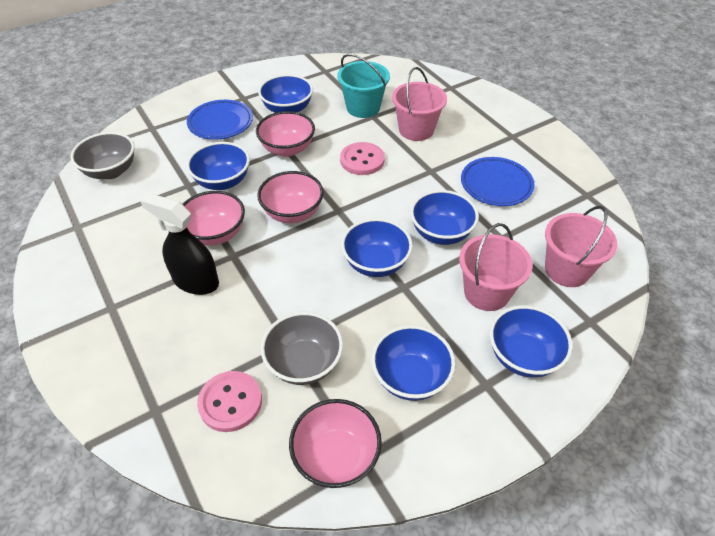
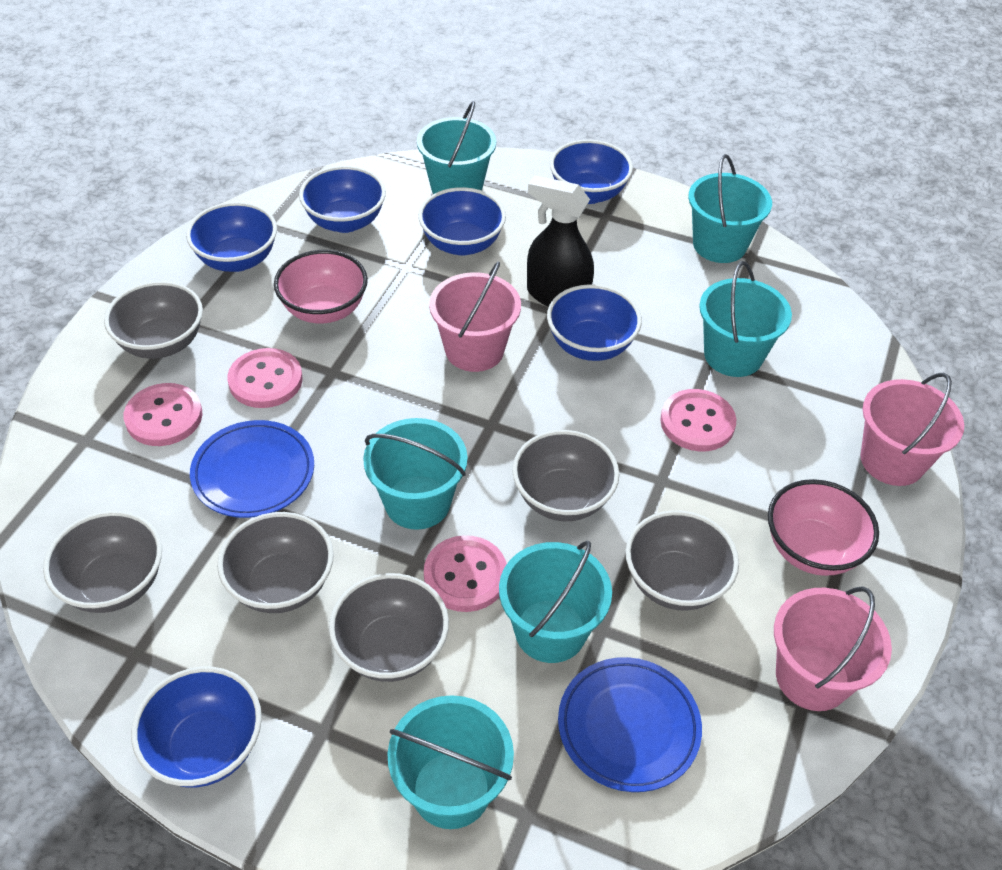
grey bowl: [71,132,134,179] [261,312,343,385] = 2 -> [43,511,162,613] [104,281,203,359] [217,512,334,613] [329,573,449,682] [512,430,619,521] [626,510,739,611] = 6
pink bowl: [183,191,245,246] [256,111,315,157] [257,171,324,223] [289,399,382,488] = 4 -> [274,250,368,323] [768,479,879,576] = 2
pink button: [197,371,262,432] [340,142,385,175] = 2 -> [124,383,202,446] [227,348,303,408] [424,535,507,612] [660,389,736,452] = 4
turquoise bucket: [337,54,390,118] = 1 -> [363,418,468,530] [387,695,514,829] [417,101,496,194] [499,540,612,663] [688,154,772,263] [699,261,792,377] = 6

